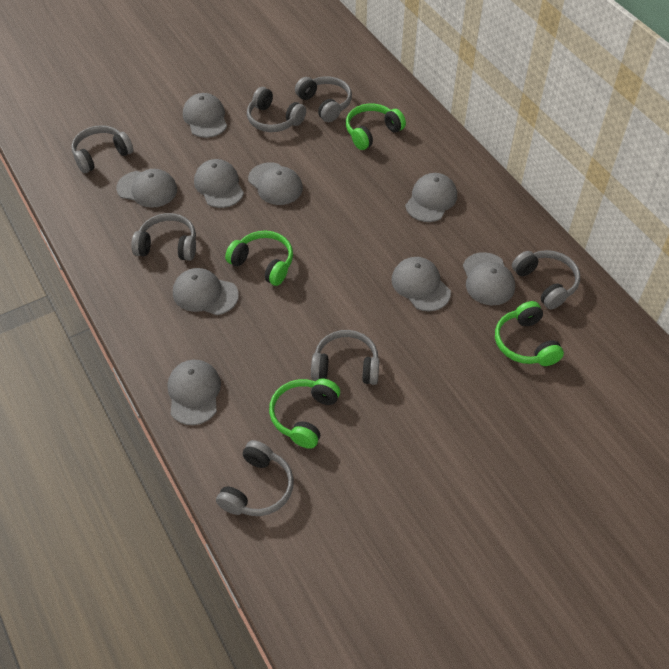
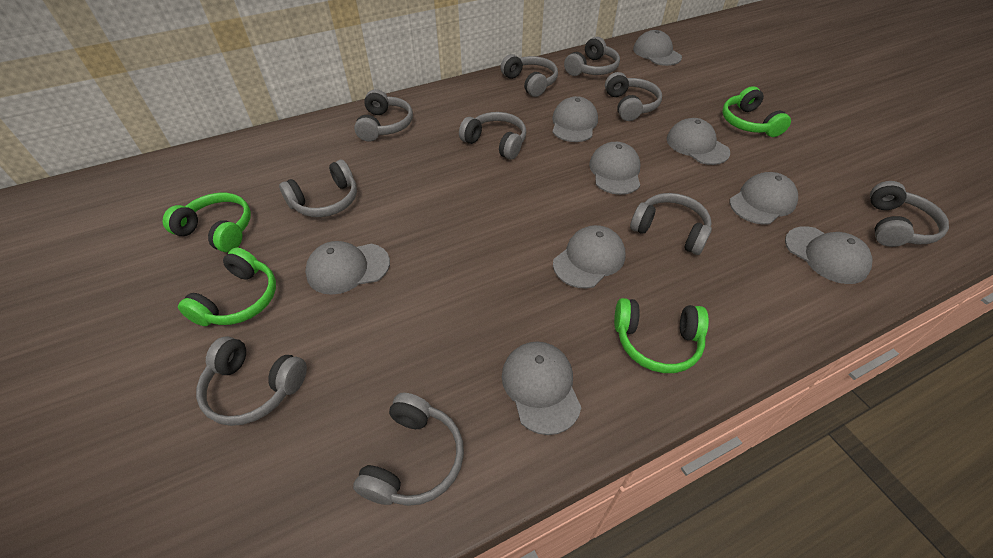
grey headphones: [71,125,133,173] [131,213,196,261] [216,440,294,516] [247,87,306,132] [295,76,352,122] [311,330,379,385] [512,250,580,309] = 7 -> [196,336,307,426] [279,160,357,217] [353,393,464,506] [354,89,413,142] [459,112,526,160] [500,54,558,97] [564,36,620,76] [605,72,662,121] [630,193,712,255] [870,181,949,247] = 10

